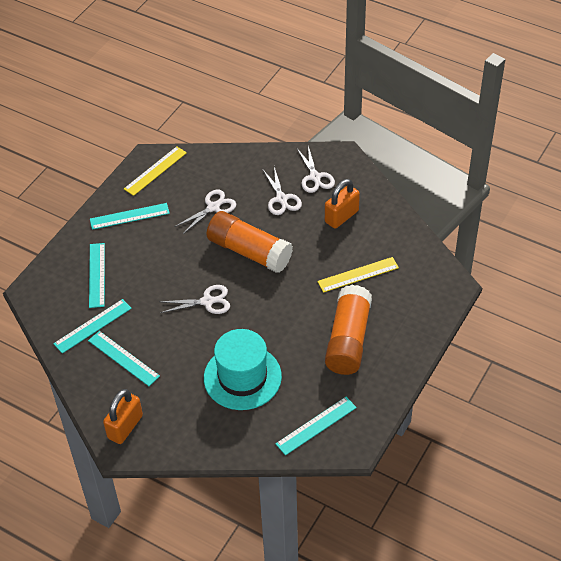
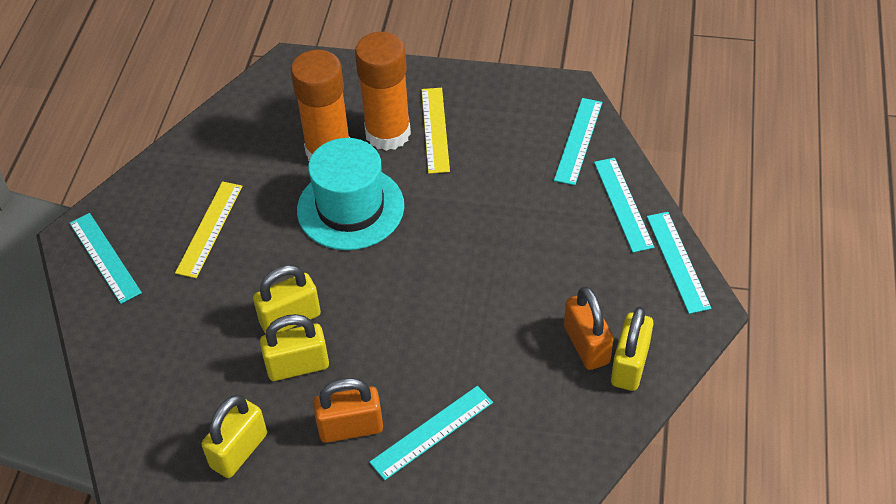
white scissors: [160,285,230,314] [175,189,236,234] [263,167,302,215] [297,146,335,193] = 4 -> none = 0
yellow padlock: none = 0 -> [201,395,267,478] [253,265,321,334] [260,314,329,381] [611,306,653,391] = 4

